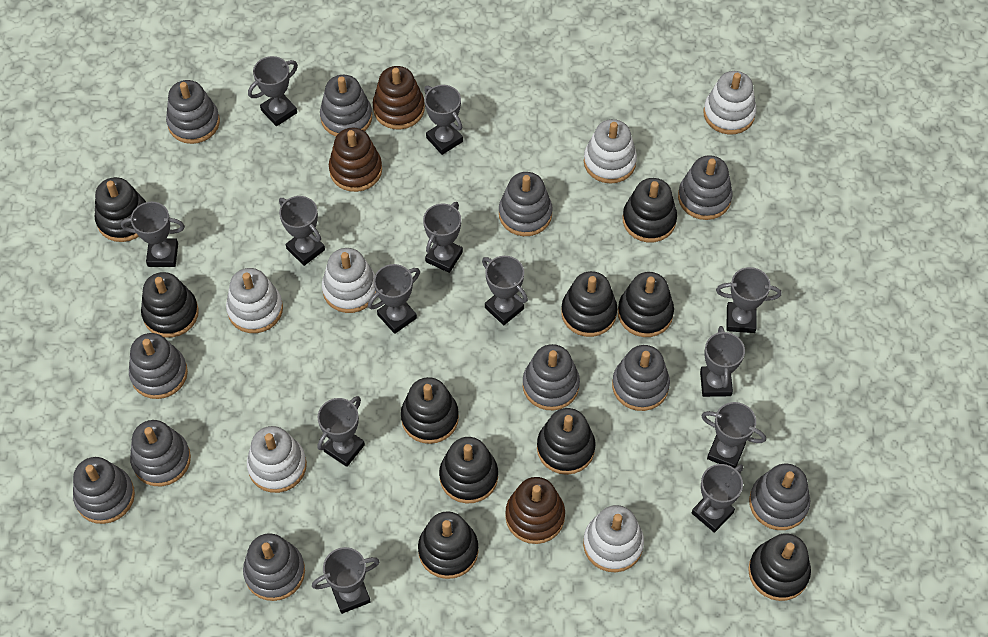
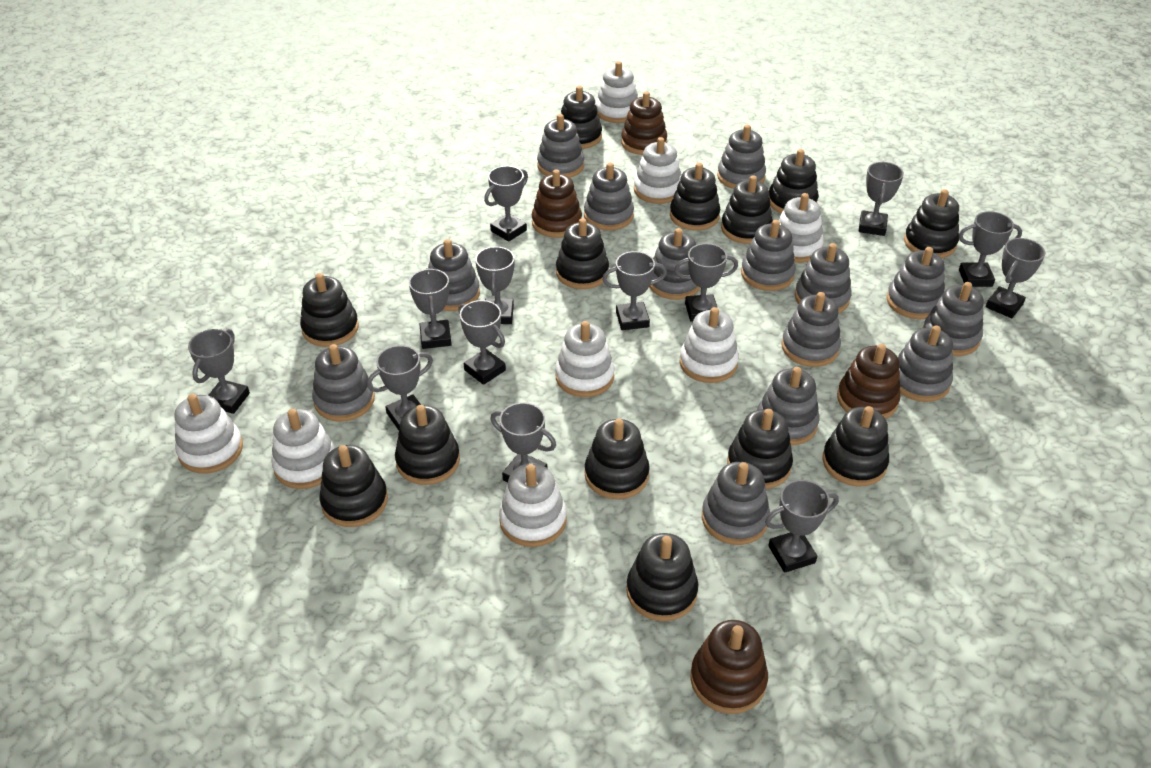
black stacking toy: [95,177,146,242] [141,272,199,338] [401,377,459,444] [418,512,478,579] [439,437,498,503] [537,408,595,475] [561,271,617,337] [618,272,674,337] [623,178,677,242] [748,533,811,601] = 10 -> [300,273,359,347] [319,445,388,527] [395,405,460,485] [556,218,609,289] [561,86,602,149] [585,418,650,499] [626,533,698,621] [670,163,720,231] [721,175,773,244] [727,409,793,489] [769,149,818,213] [822,406,889,487] [904,189,959,258] = 13
brown stacking toy: [329,127,382,192] [373,66,425,130] [505,477,565,544] = 3 -> [532,169,582,238] [621,91,667,155] [690,620,768,714] [837,344,901,419] = 4
grey stacking toy: [73,457,135,524] [129,333,188,399] [130,420,191,486] [166,80,220,144] [243,533,305,601] [320,75,372,137] [499,172,553,236] [523,344,580,410] [612,345,670,411] [678,155,733,220] [749,463,810,530] = 11 -> [312,344,375,422] [428,239,480,311] [537,114,584,178] [584,163,634,230] [649,228,700,300] [702,462,770,545] [717,125,766,189] [741,220,796,291] [757,367,819,445] [781,292,841,367] [795,243,852,313] [886,247,945,319] [898,325,953,402] [923,282,984,356] = 14
white stacking toy: [226,268,283,333] [247,426,307,493] [322,248,376,313] [583,505,644,572] [584,119,637,184] [703,71,757,134] = 6 -> [174,394,243,474] [271,409,336,489] [499,463,567,547] [555,321,614,397] [596,61,638,123] [634,137,681,204] [679,307,739,383] [778,193,824,263] = 8

